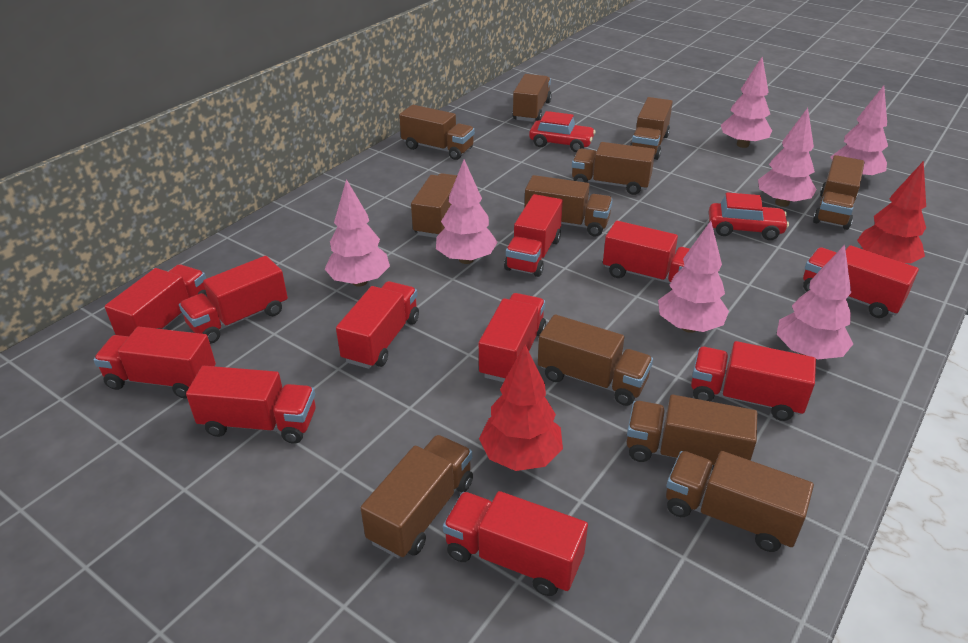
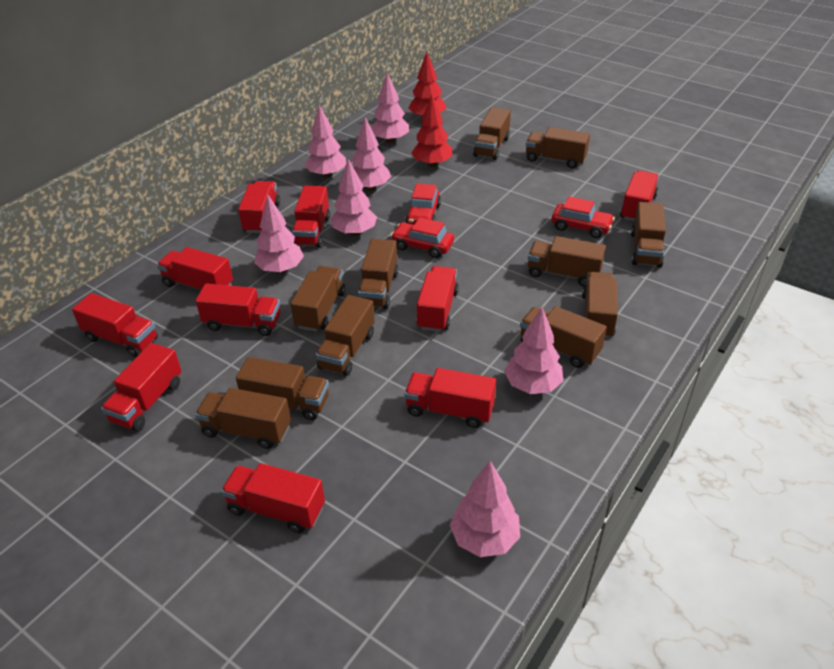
red car: [529,111,596,152] [709,192,789,240] = 2 -> [391,217,454,258] [405,183,441,225] [551,197,615,238] = 3
red truck: [93,327,216,398] [105,264,208,336] [179,256,288,344] [186,366,316,444] [336,281,419,369] [443,491,588,596] [479,293,546,382] [504,194,563,277] [603,221,690,289] [691,341,816,421] [803,245,919,318] = 11 -> [72,293,158,357] [101,343,182,431] [157,247,233,290] [196,283,280,336] [221,463,325,533] [238,181,280,233] [292,186,330,247] [404,368,496,428] [417,266,459,332] [620,170,659,221] = 10

